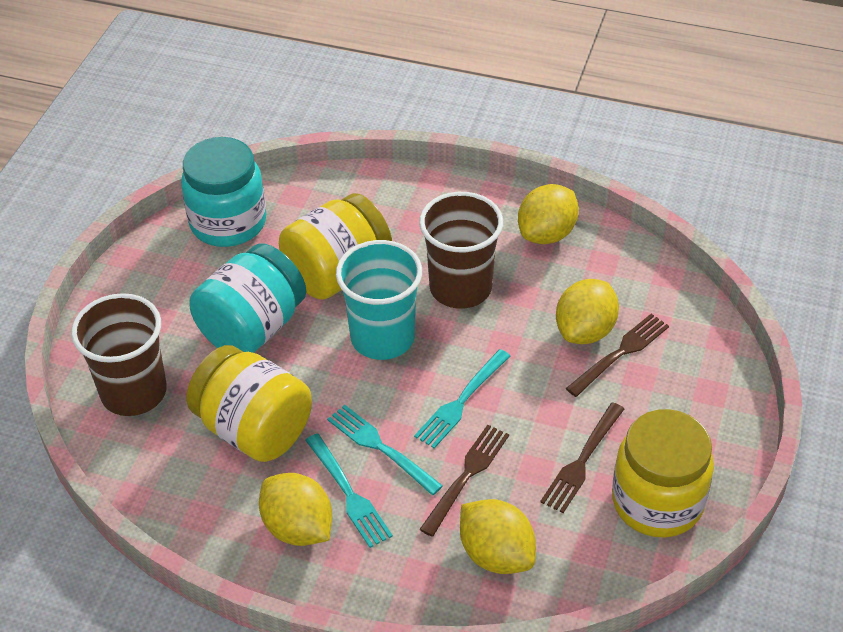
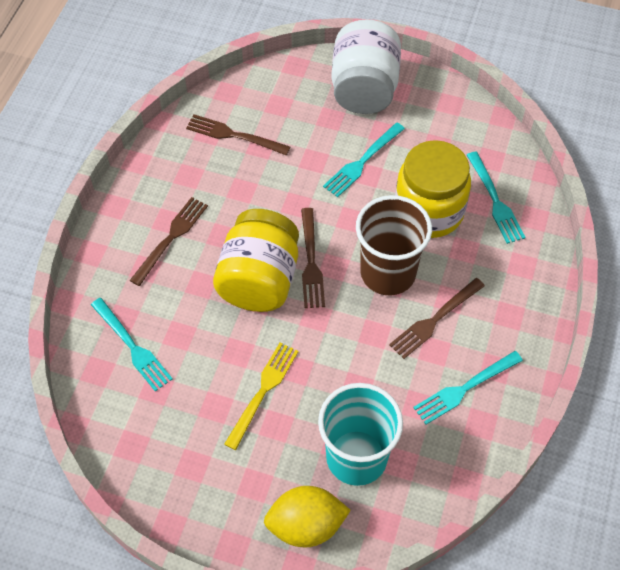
brown cup: [71,293,167,416] [419,192,503,309] = 2 -> [356,195,432,295] = 1
brown fork: [419,425,509,537] [540,402,624,513] [566,314,669,397] = 3 -> [130,197,208,286] [186,114,290,155] [301,208,325,308] [389,278,485,359] = 4
turquoise fork: [305,433,393,548] [327,405,443,495] [414,349,510,449] = 3 -> [91,298,173,391] [323,123,405,197] [413,351,523,425] [467,151,526,244] = 4
turquoise jar: [181,137,266,247] [189,244,306,353] = 2 -> none = 0
white jar: none = 0 -> [331,19,401,114] = 1
yellow fork: none = 0 -> [224,343,299,450] = 1
yellow jar: [186,345,312,462] [279,193,392,300] [612,409,714,538] = 3 -> [213,209,299,312] [395,140,471,238] = 2
yellow lemon: [259,473,332,546] [460,499,536,574] [518,184,579,244] [556,279,619,344] = 4 -> [264,486,351,548] = 1

